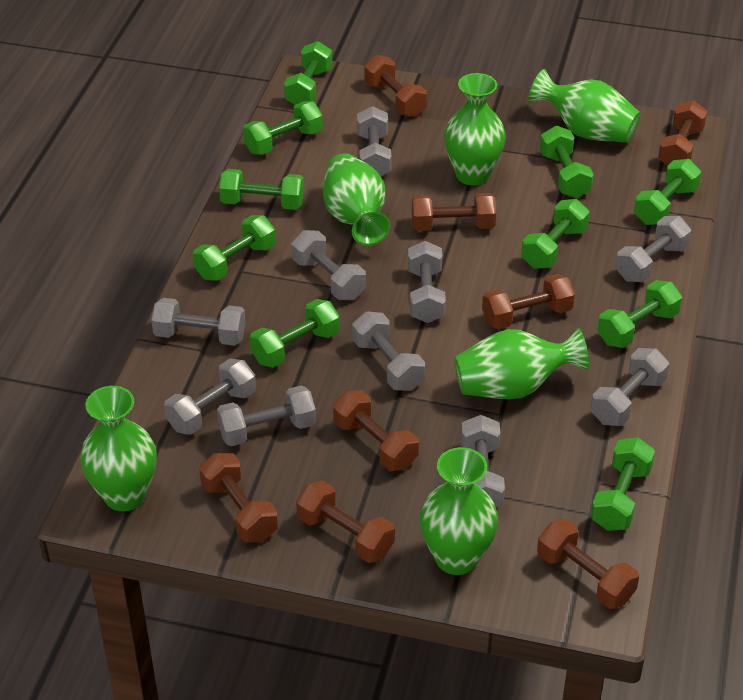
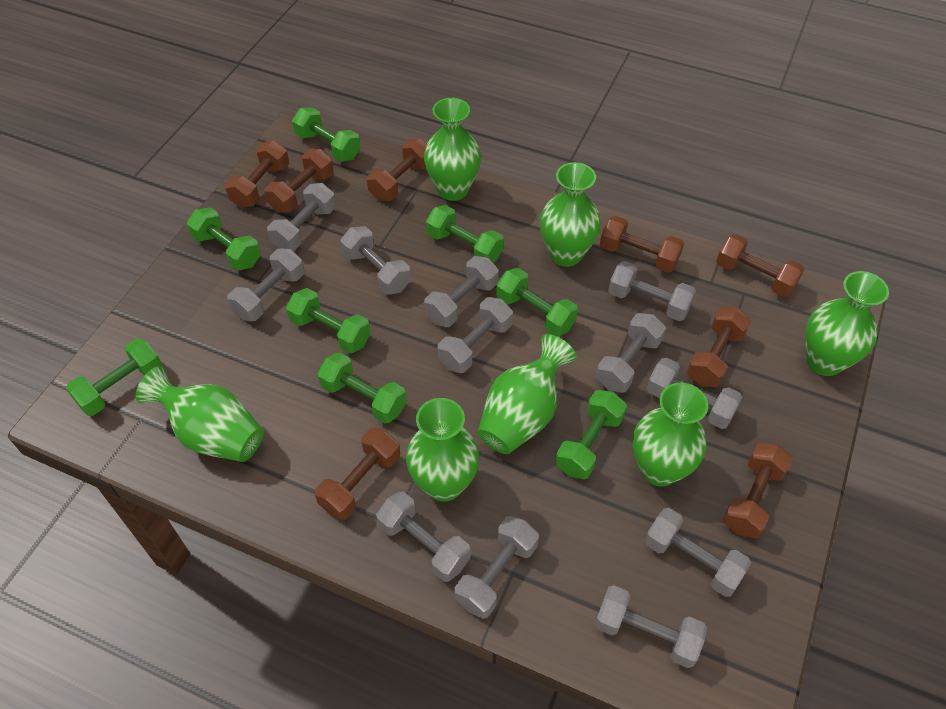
green dumbbell: [193,215,276,281] [219,169,304,210] [243,101,323,155] [250,299,340,367] [284,41,332,105] [521,199,590,269] [540,126,594,198] [591,437,655,531] [597,280,682,348] [634,159,701,225] = 10 -> [66,338,162,416] [187,207,261,271] [286,288,371,353] [292,107,360,162] [317,352,407,424] [426,205,504,263] [496,268,578,336] [555,390,627,479] = 8
green vase: [80,386,157,511] [323,153,390,245] [420,447,498,575] [444,73,506,185] [454,328,589,399] [528,69,641,143] = 6 -> [135,366,264,462] [406,398,479,501] [424,98,481,201] [478,334,577,454] [540,162,601,267] [633,383,708,486] [805,271,889,376] = 7
grey dumbbell: [151,298,246,346] [164,358,256,435] [217,385,316,446] [292,230,366,300] [352,311,425,391] [357,106,392,176] [408,241,446,323] [461,415,505,507] [591,348,669,426] [616,216,691,282] = 10 -> [227,249,305,321] [267,183,336,251] [341,226,411,295] [376,492,471,582] [424,256,499,327] [438,297,513,373] [455,516,539,619] [595,585,707,668] [596,313,666,393] [608,261,696,321] [644,508,751,597] [646,358,742,429] = 12

